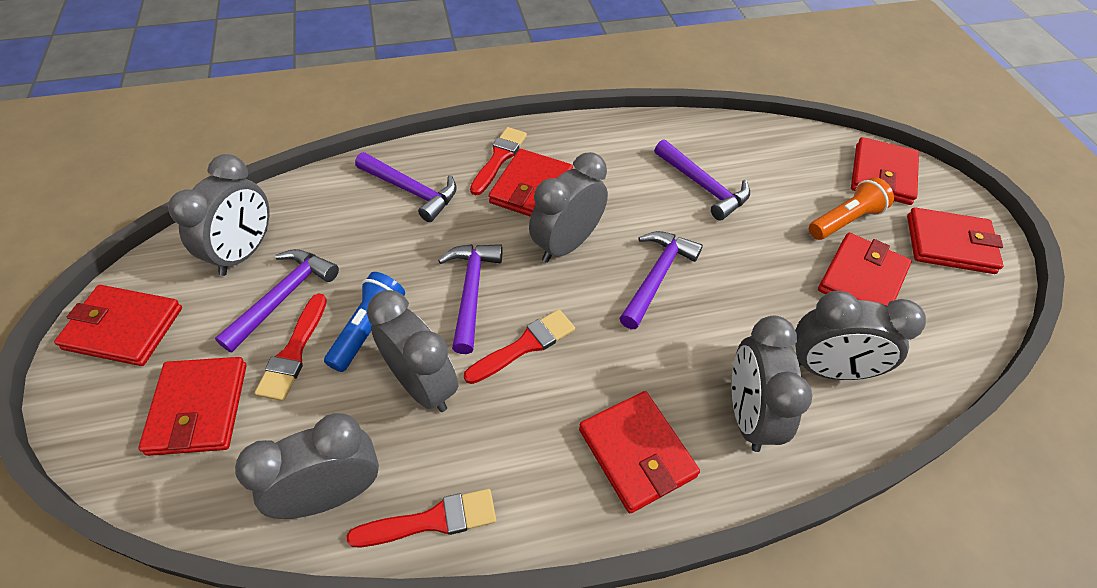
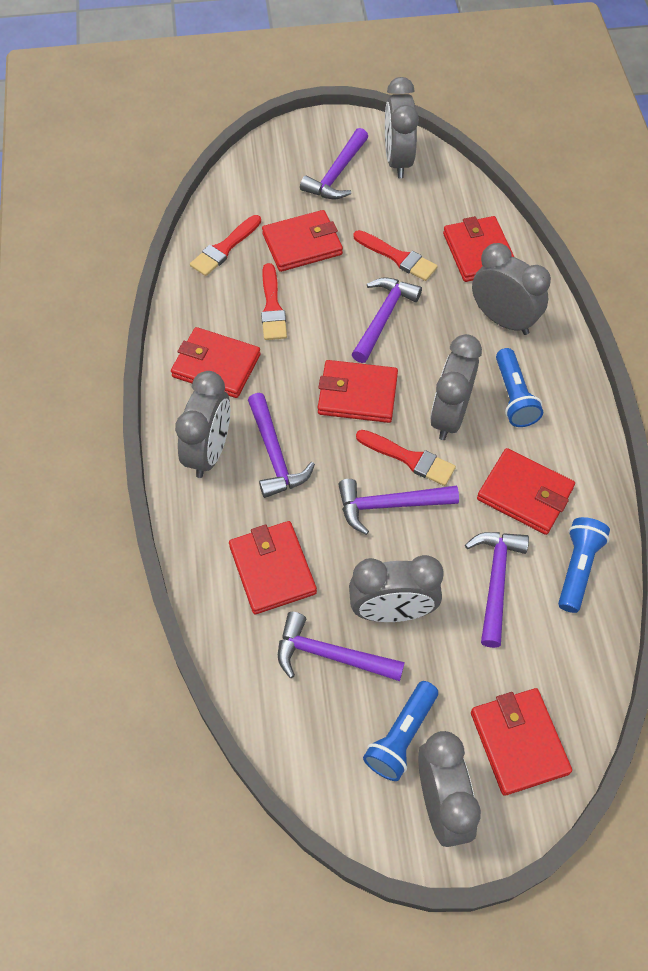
blue flashlight: [324,272,405,372] = 1 -> [363,681,438,781] [496,348,543,427] [558,517,610,613] = 3
orange flashlight: [809,177,894,240] = 1 -> none = 0
purple hammer: [215,249,339,352] [355,152,457,222] [438,244,502,354] [619,231,703,329] [654,139,750,221] = 5 -> [248,393,315,498] [278,612,405,681] [300,128,368,199] [338,479,459,535] [352,278,422,363] [465,532,529,648] = 6

